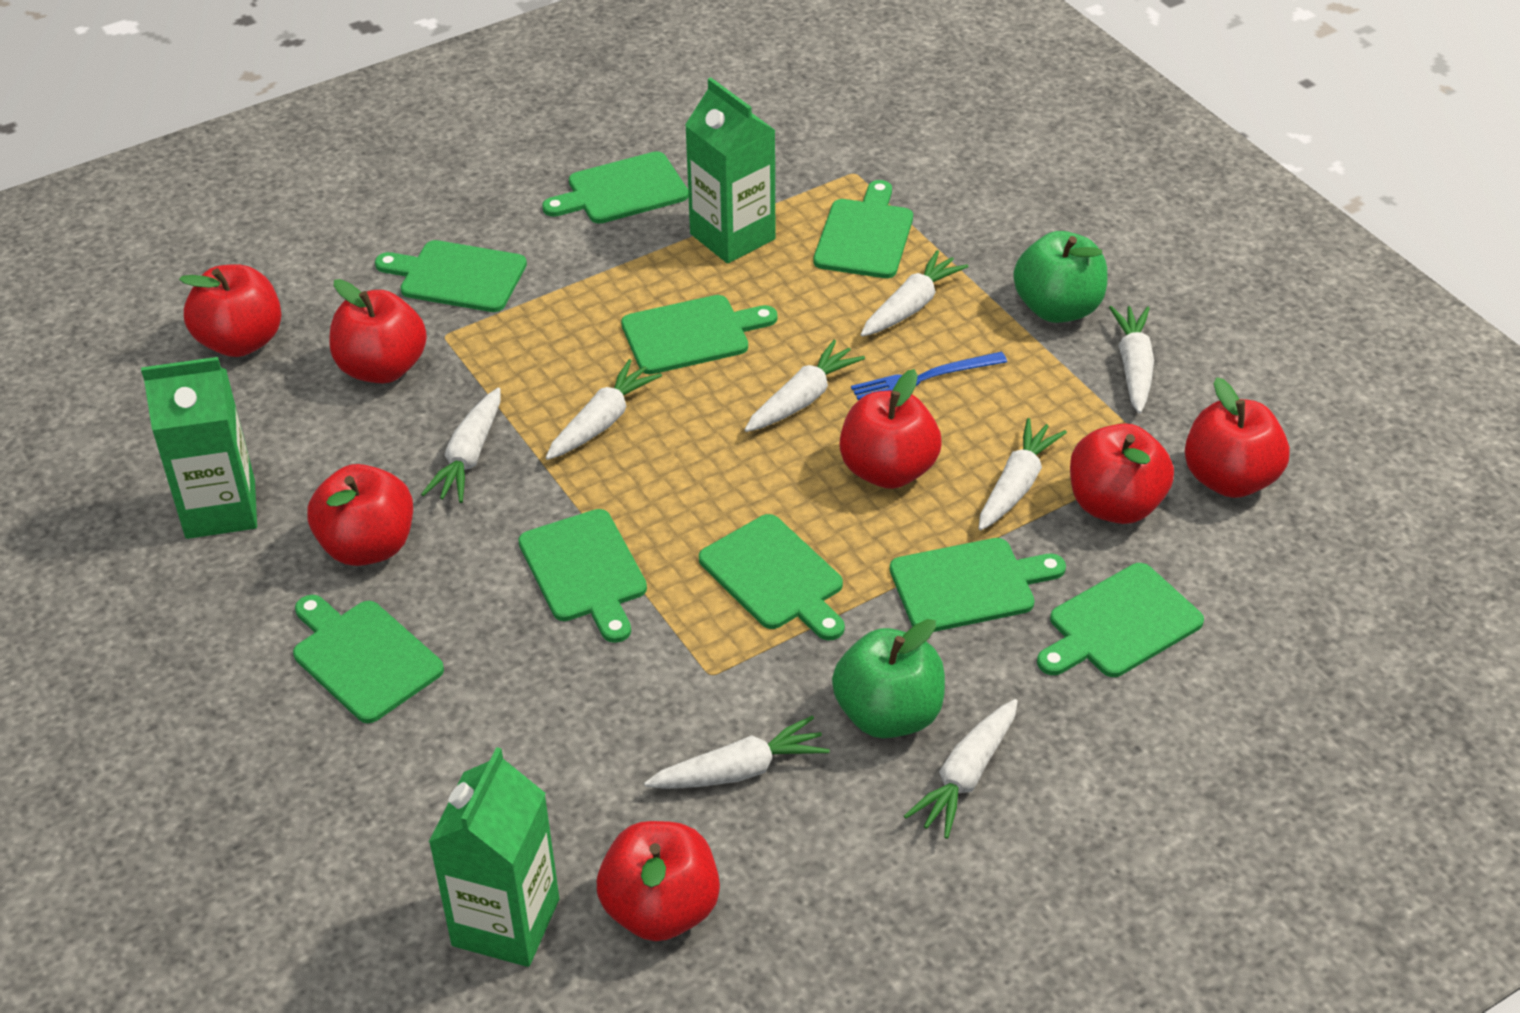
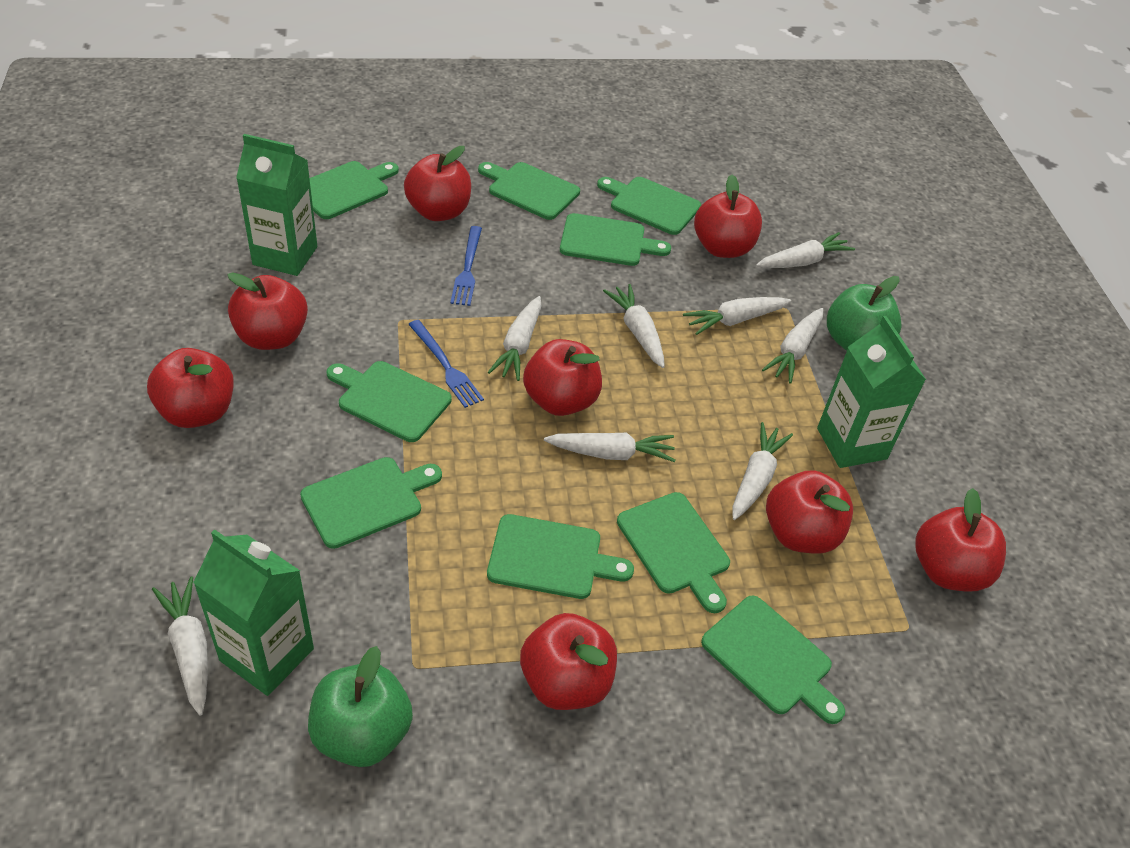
blue fork: [851,352,1007,400] = 1 -> [408,320,484,408] [450,226,482,306] = 2
red apple: [179,264,281,357] [307,464,413,566] [329,279,427,383] [597,821,720,941] [840,369,941,489] [1070,423,1174,524] [1185,377,1290,498] = 7 -> [147,348,234,428] [227,272,308,350] [404,146,471,221] [520,613,617,710] [523,339,602,416] [694,175,762,258] [766,470,853,554] [915,488,1006,591] = 8

